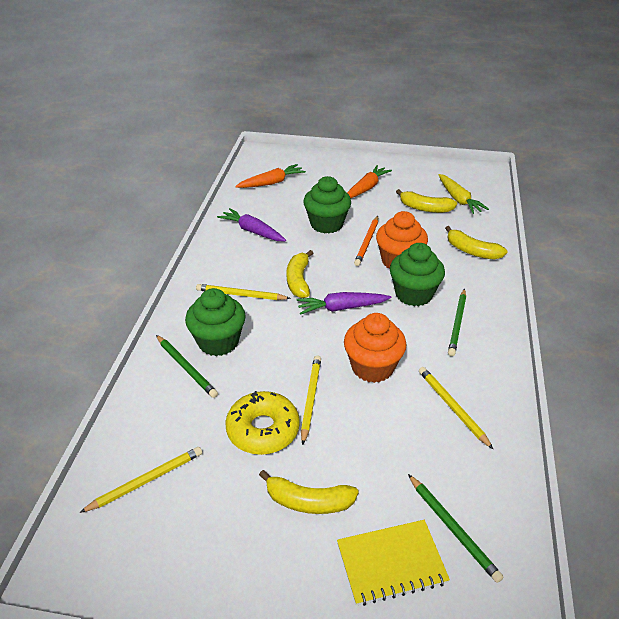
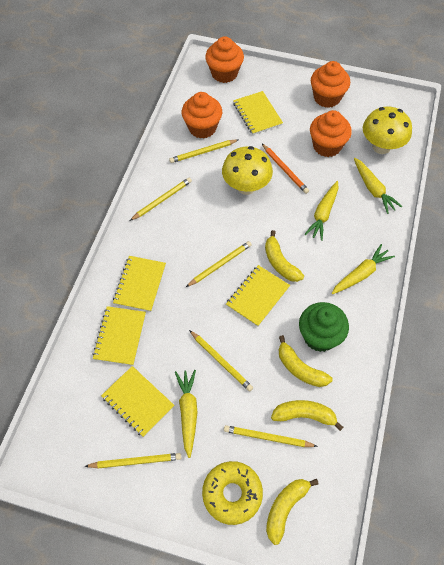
green cupcake: [185,288,246,356] [303,176,351,233] [390,243,445,306] = 3 -> [299,302,349,352] = 1
green pencil: [156,335,218,398] [408,474,503,583] [448,289,466,356] = 3 -> none = 0
orange carrot: [235,164,306,188] [347,165,392,198] = 2 -> none = 0
orange cupcake: [344,313,407,383] [376,211,428,269] = 2 -> [182,92,222,139] [205,36,244,83] [310,110,352,157] [311,61,350,108] = 4
purple carrot: [217,208,286,241] [296,292,391,315] = 2 -> none = 0
yellow carrot: [439,174,489,214] = 1 -> [175,370,197,458] [305,181,338,241] [331,244,395,294] [354,158,402,214] = 4
yellow mushroom: none = 0 -> [222,146,273,195] [363,107,412,154] = 2
yellow notebook: [337,520,450,606] = 1 -> [92,306,146,366] [101,366,174,437] [113,256,166,312] [226,265,290,327] [233,91,283,135] = 5
yellow pencil: [79,447,202,513] [196,284,291,300] [301,356,321,445] [419,367,493,449] = 4 -> [84,453,181,468] [130,178,192,221] [169,140,238,163] [186,241,252,287] [189,330,253,392] [224,425,318,447] = 6

